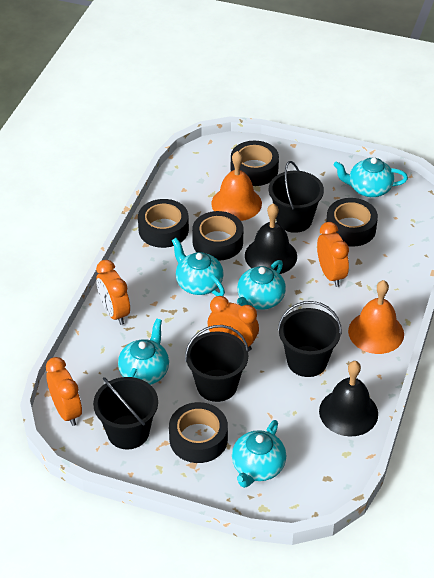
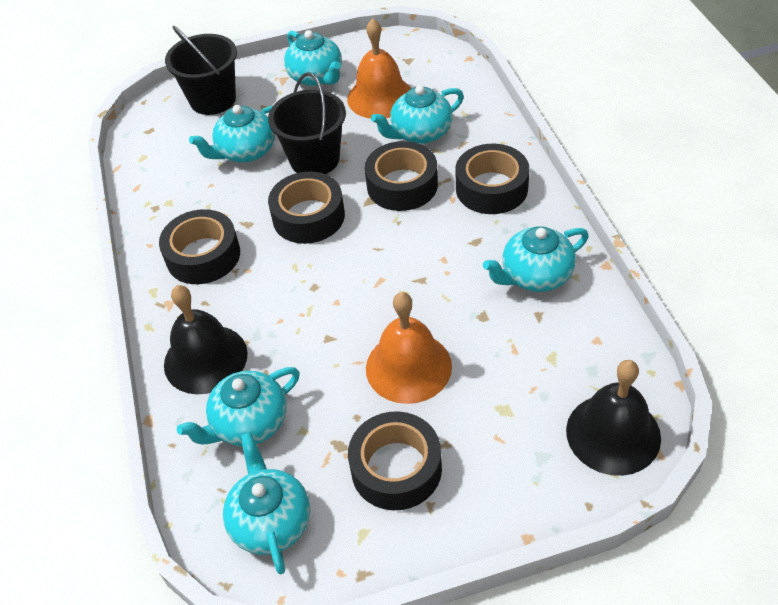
black bucket: [93,377,158,449] [185,325,249,402] [269,161,324,233] [278,301,342,377] = 4 -> [165,26,237,115] [268,72,346,174] = 2
orange clock: [46,357,82,426] [96,260,130,325] [208,296,259,351] [317,222,349,287] = 4 -> none = 0
turquoise teapot: [118,318,169,385] [172,238,225,296] [232,420,286,488] [237,260,286,310] [334,157,408,197] = 5 -> [177,367,300,446] [189,105,275,162] [223,432,310,574] [284,30,342,86] [371,85,464,144] [483,226,589,292] = 6

